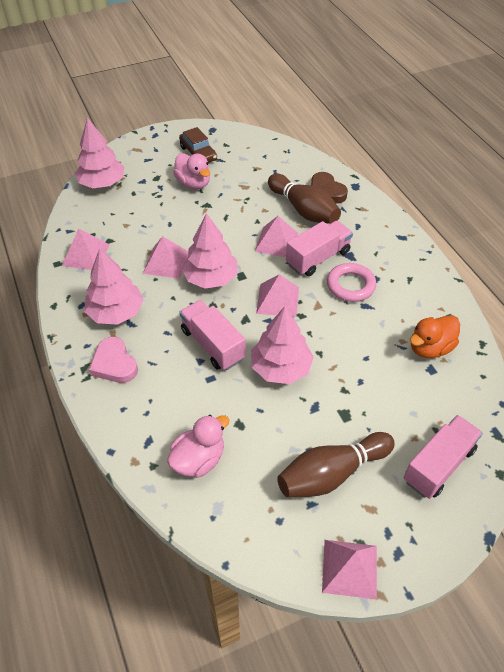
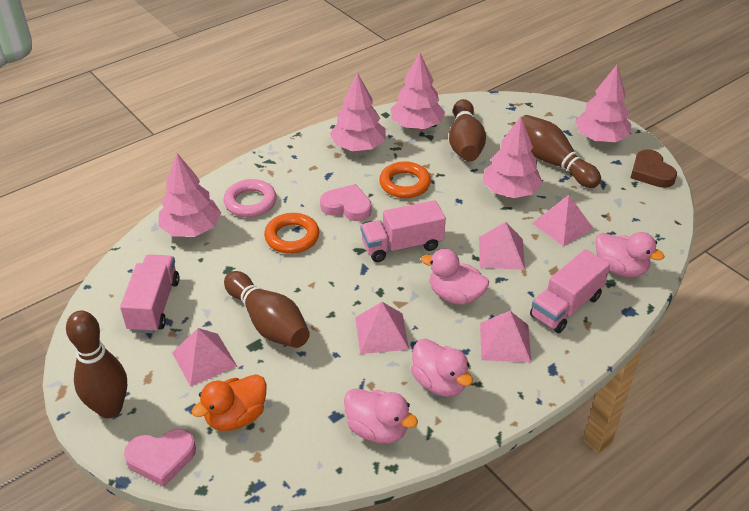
brown bowling pin: [268,174,341,224] [277,432,395,497] = 2 -> [66,310,127,418] [224,271,310,348] [449,99,486,162] [522,115,601,188] = 4
brown car: [179,127,217,163] = 1 -> none = 0
orange ring: none = 0 -> [264,213,319,254] [379,161,431,198] = 2
pink duck: [167,415,230,478] [173,153,210,189] = 2 -> [344,388,418,443] [411,339,473,397] [421,249,489,305] [595,232,665,277] = 4
pink heart: [89,337,138,383] = 1 -> [124,429,196,487] [320,184,372,221] = 2
pink tree: [75,117,124,188] [84,248,144,325] [182,213,237,289] [251,306,314,384] = 4 -> [158,153,221,237] [330,72,386,151] [391,53,445,129] [482,116,543,198] [575,65,631,142] = 5

